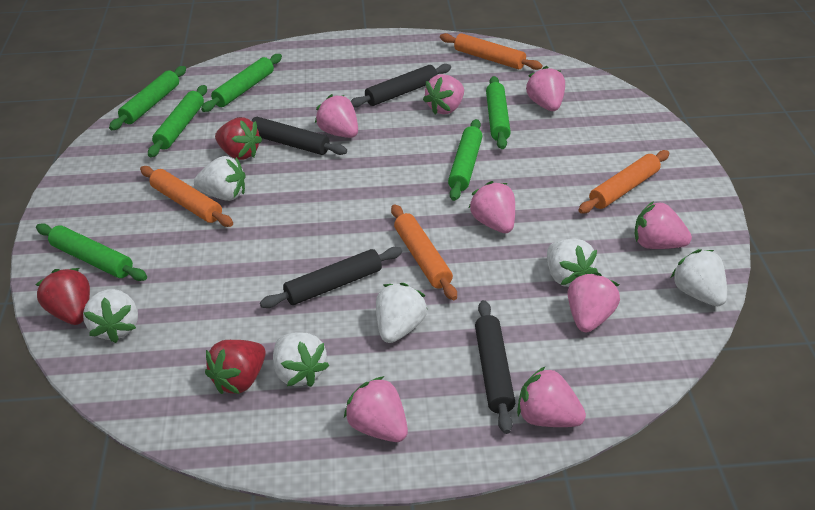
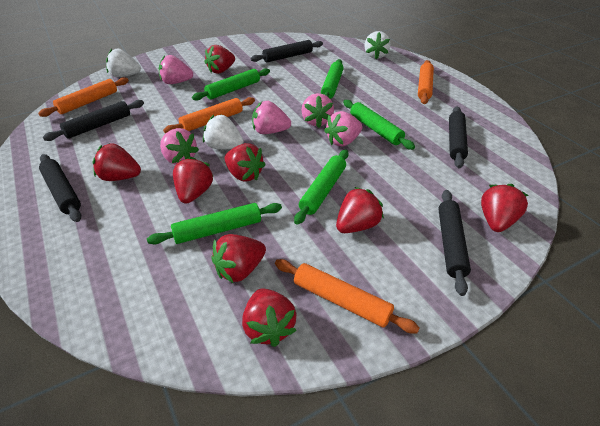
black rolling pin: [234,117,347,155] [260,247,402,308] [351,64,451,107] [475,300,515,434] = 4 -> [39,154,81,222] [43,100,144,141] [250,40,323,62] [438,190,471,296] [449,106,468,168] = 5
green rolling pin: [36,223,147,281] [109,66,186,130] [148,85,207,157] [201,54,282,112] [448,119,483,201] [486,76,511,149] = 6 -> [147,203,282,245] [192,68,270,101] [294,150,349,225] [321,59,344,99] [343,100,415,150] = 5
pink strawberry: [315,94,358,138] [344,376,408,442] [423,74,464,114] [469,181,515,233] [517,367,586,427] [526,66,565,111] [568,272,620,332] [635,201,692,249] = 8 -> [159,55,193,84] [160,128,199,165] [252,101,291,134] [301,93,334,128] [324,111,362,146] = 5
red strawberry: [35,268,90,325] [205,340,266,394] [215,117,262,160] = 3 -> [93,143,141,181] [173,157,214,204] [205,45,235,74] [211,234,266,283] [224,143,266,182] [242,288,297,347] [336,187,384,233] [481,184,529,232] = 8
white strawberry: [83,289,138,343] [194,156,246,201] [273,333,329,387] [376,283,427,343] [547,239,598,287] [671,249,727,306] = 6 -> [106,49,141,77] [203,115,244,149] [364,31,391,59] = 3

